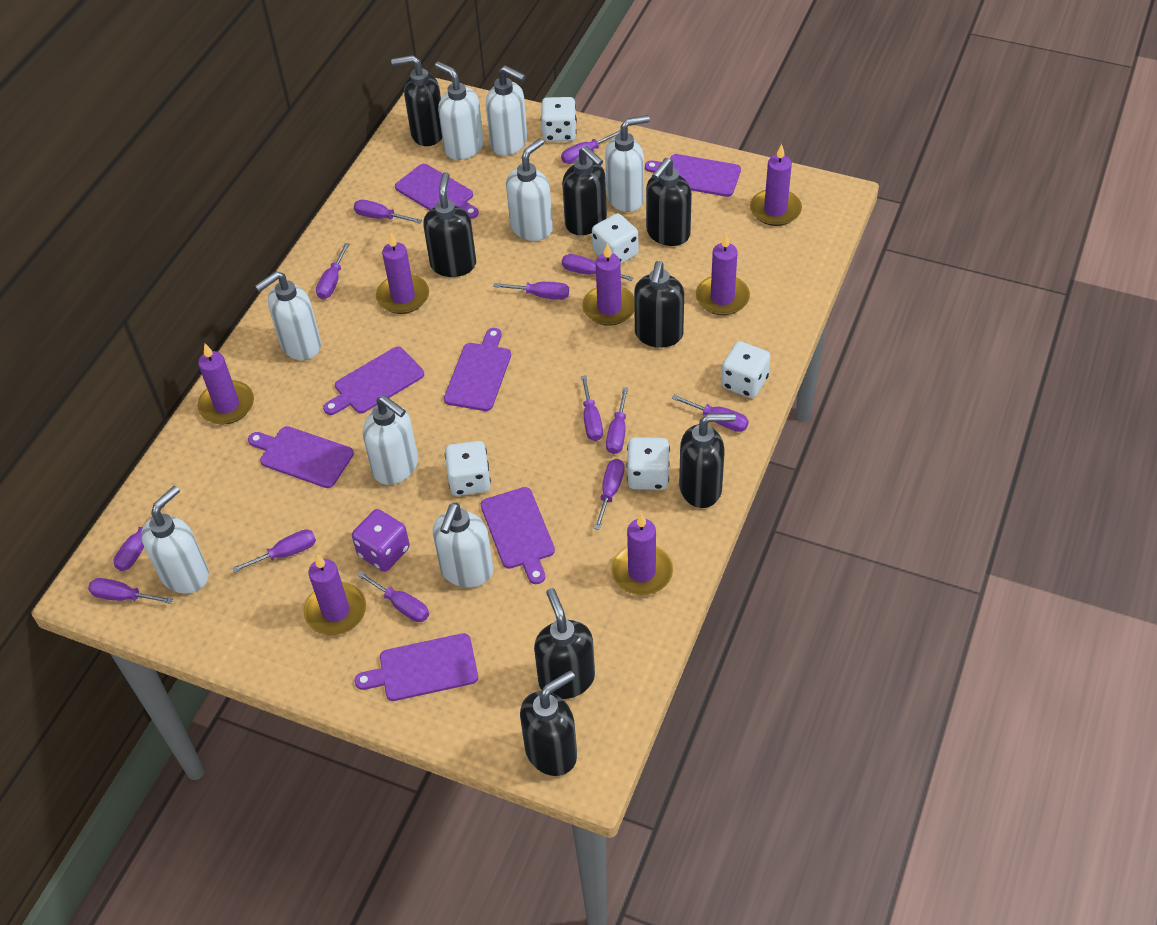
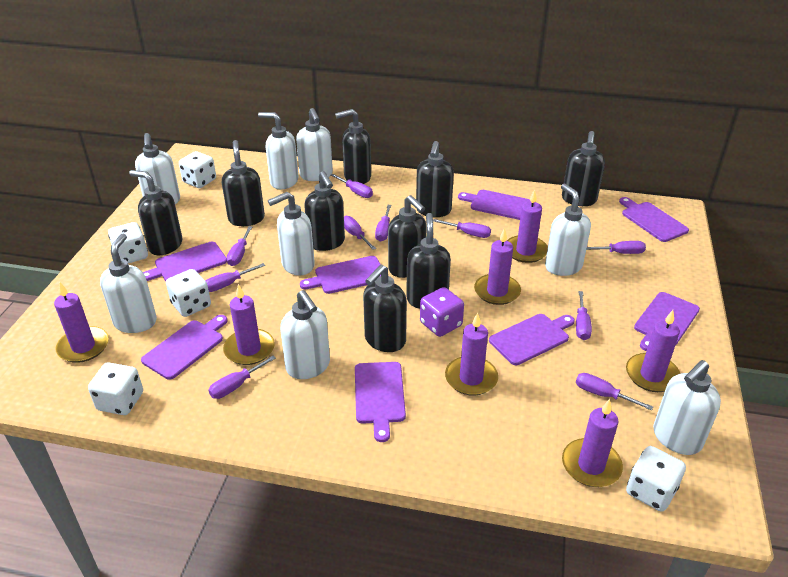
black soap dispenser: [391,55,442,146] [423,172,476,277] [520,670,577,776] [534,588,595,699] [562,146,607,235] [634,261,684,348] [646,158,692,246] [679,413,736,508] = 8 -> [129,170,182,255] [222,140,265,226] [304,171,345,251] [335,109,371,184] [363,265,407,352] [388,195,426,278] [406,213,451,309] [416,141,454,217] [562,131,605,206] = 9
purple cutting board: [248,426,354,488] [323,347,424,415] [355,633,478,701] [395,164,479,219] [444,328,511,411] [481,487,555,584] [645,154,741,197] = 7 -> [141,315,227,380] [143,242,227,281] [300,256,381,294] [355,362,406,442] [458,190,531,220] [489,314,575,365] [619,197,689,242] [634,292,700,351] = 8
purple screwdriver: [88,578,173,604] [114,505,165,571] [232,530,316,573] [316,243,349,299] [354,200,422,223] [357,571,429,622] [493,282,569,300] [561,130,621,164] [562,254,634,281] [581,375,603,441] [594,459,625,530] [606,387,628,454] [672,395,749,432] = 13 -> [205,263,265,292] [209,356,276,399] [227,226,252,266] [331,174,373,198] [344,216,376,250] [375,205,391,242] [433,219,491,238] [576,291,592,340] [576,373,653,410] [586,241,646,254] = 10

